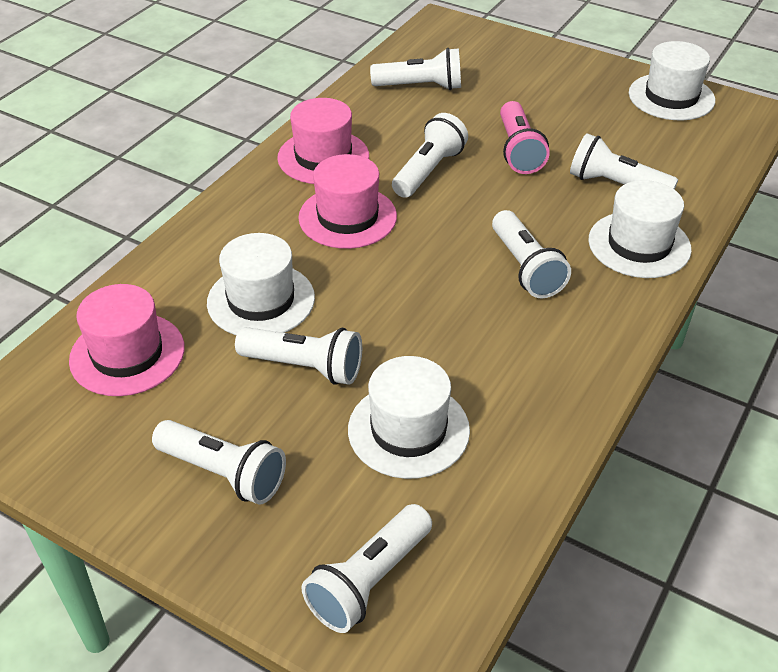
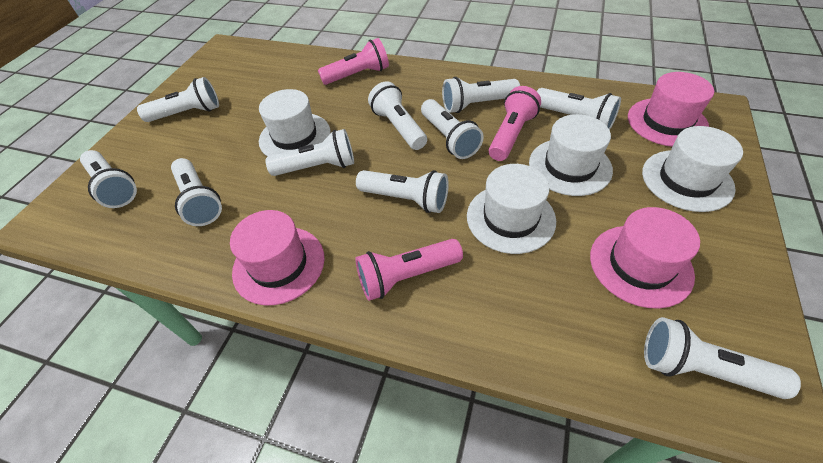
pink flashlight: [500,101,550,174] = 1 -> [318,38,389,85] [355,239,463,301] [489,86,541,161] = 3
white flashlight: [152,420,286,505] [235,327,362,385] [301,504,432,633] [370,48,461,90] [392,113,468,198] [492,210,571,298] [570,133,678,190] = 7 -> [80,150,137,208] [137,77,219,122] [171,158,222,226] [265,129,354,176] [356,170,449,213] [368,81,427,150] [421,99,484,159] [442,77,520,113] [537,88,621,130] [644,317,801,399] = 10

